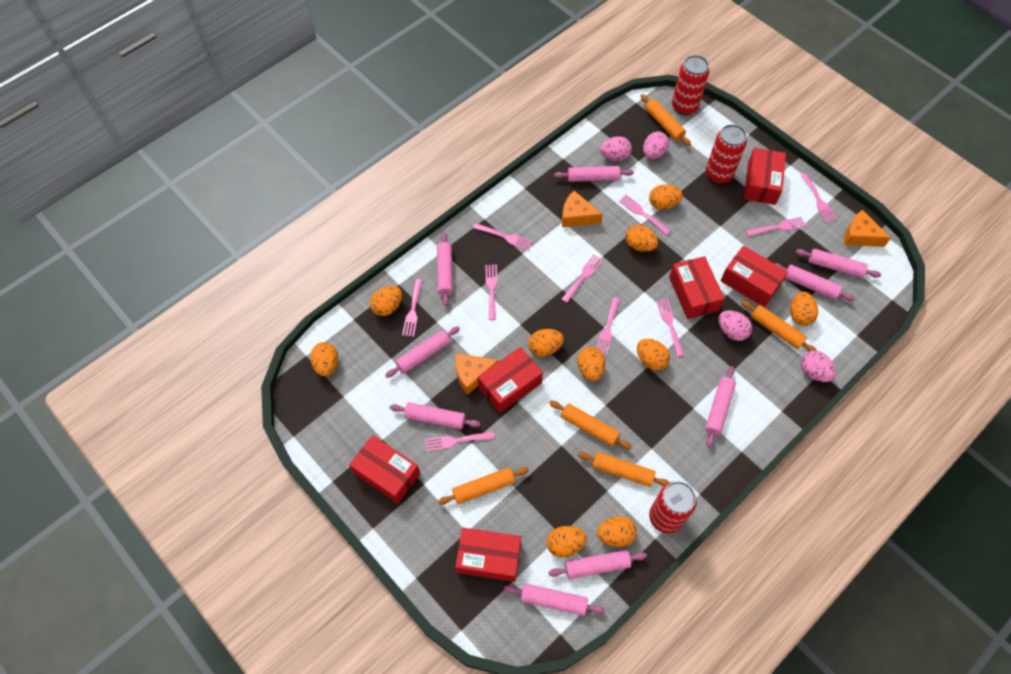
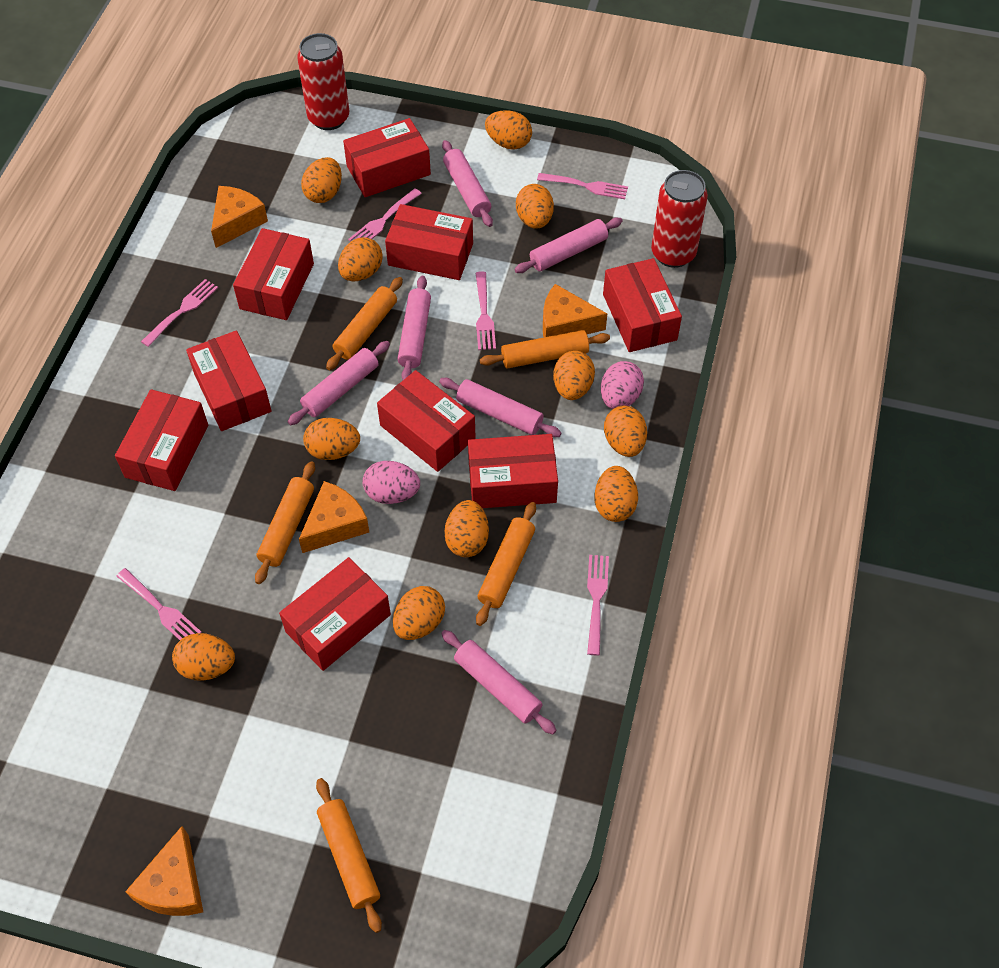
orange cheese: [455,353,499,395] [562,191,603,227] [844,210,891,247] = 3 -> [125,826,203,916] [211,186,268,248] [299,481,369,553] [543,284,607,337] = 4
orange egg: [310,342,338,376] [370,286,402,316] [528,329,564,357] [547,526,587,558] [577,347,605,381] [597,516,637,547] [626,225,658,252] [637,339,670,370] [649,184,683,210] [790,291,818,326] = 10 -> [172,633,235,681] [301,157,342,203] [303,418,360,460] [338,237,383,281] [393,586,445,640] [444,500,489,557] [485,110,532,150] [516,184,554,229] [553,351,595,400] [594,466,638,522] [604,406,647,457] = 11
pink egg: [600,136,632,161] [643,132,669,159] [718,310,752,341] [801,350,836,382] = 4 -> [363,461,420,504] [601,361,644,409] = 2
pink fork: [402,279,422,337] [425,432,494,451] [473,223,533,250] [486,264,497,320] [562,255,603,303] [596,297,620,355] [619,195,670,235] [656,299,684,357] [746,217,806,237] [801,173,837,223] = 10 -> [117,568,202,640] [141,279,218,347] [348,189,422,241] [476,271,496,350] [537,173,628,199] [587,555,609,655] = 6
pink rolling pin: [385,326,460,378] [390,402,480,429] [437,232,453,306] [504,583,605,616] [549,550,647,579] [554,166,634,182] [705,366,736,448] [774,263,855,301] [796,249,881,278] = 9 -> [288,341,390,425] [397,276,431,380] [439,378,562,437] [441,630,557,735] [442,140,493,227] [514,218,622,273] = 6
red box: [349,435,420,504] [455,528,521,582] [478,347,543,413] [669,256,725,319] [721,245,788,307] [744,148,786,205] = 6 -> [115,389,208,491] [186,330,272,431] [233,228,314,320] [279,557,391,671] [343,118,431,197] [377,370,476,472] [385,204,473,280] [468,434,558,508] [603,258,682,352] = 9
red can: [649,481,697,533] [672,55,709,115] [706,124,747,184] = 3 -> [297,33,349,130] [651,170,708,268] = 2

